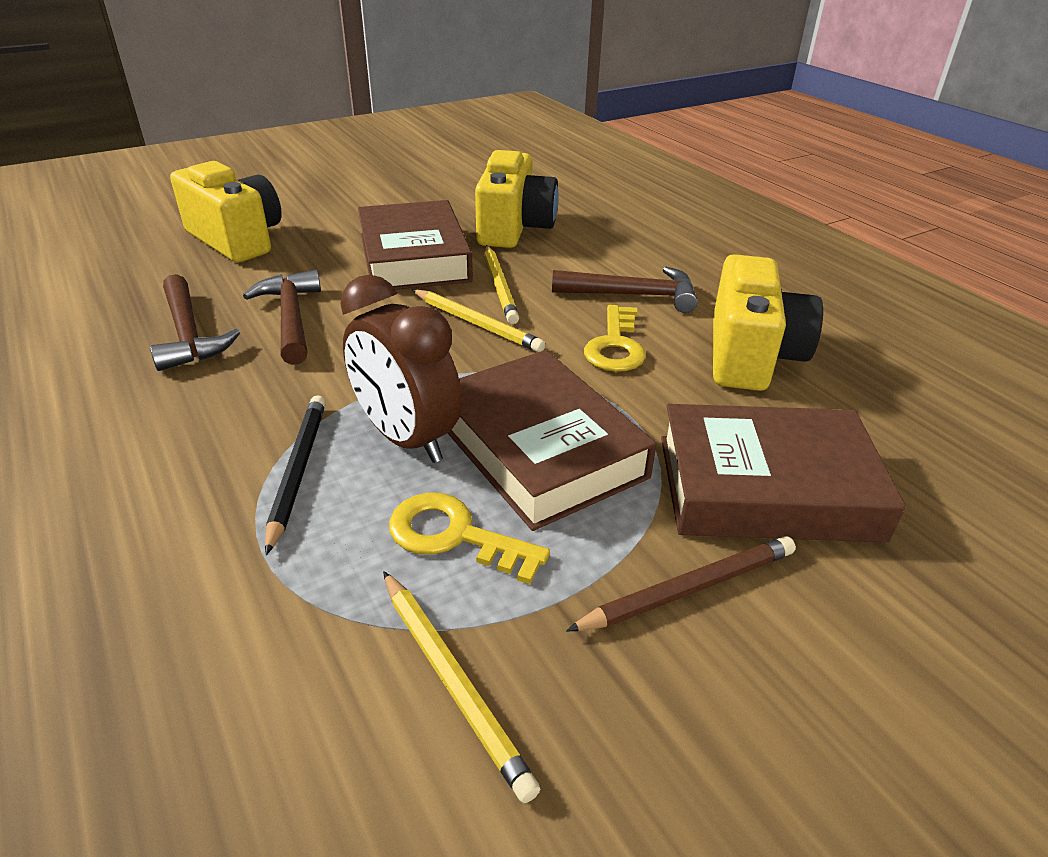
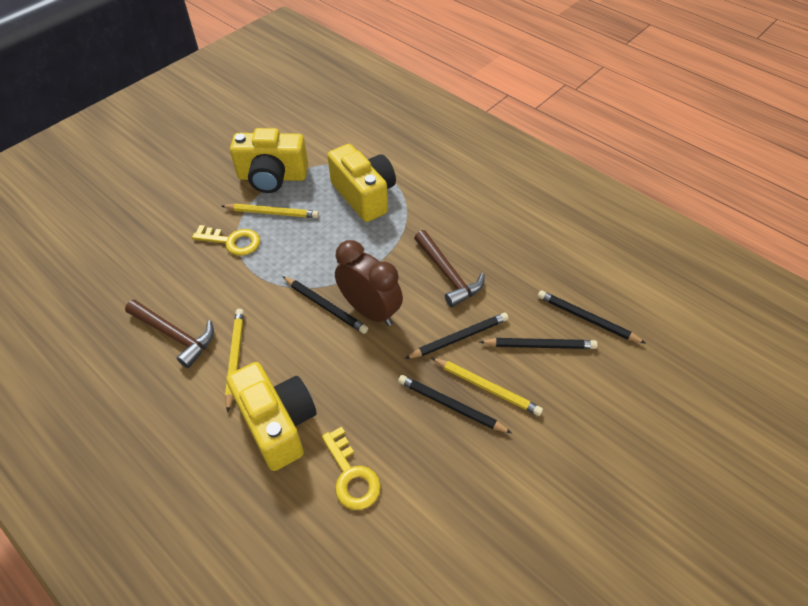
black pencil: [265,395,326,555] = 1 -> [282,276,368,334] [398,375,512,433] [405,313,509,359] [479,338,598,349] [538,290,646,344] = 5
brown book: [358,200,473,290] [448,350,656,531] [661,404,906,542] = 3 -> none = 0
brown hammer: [150,274,240,371] [243,270,321,365] [552,267,698,313] = 3 -> [125,299,214,368] [414,230,484,307] = 2
brown pencil: [566,536,796,631] = 1 -> none = 0

